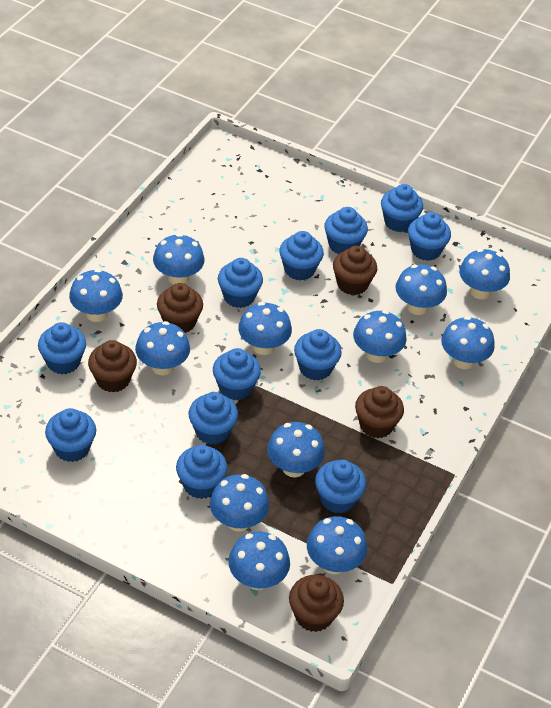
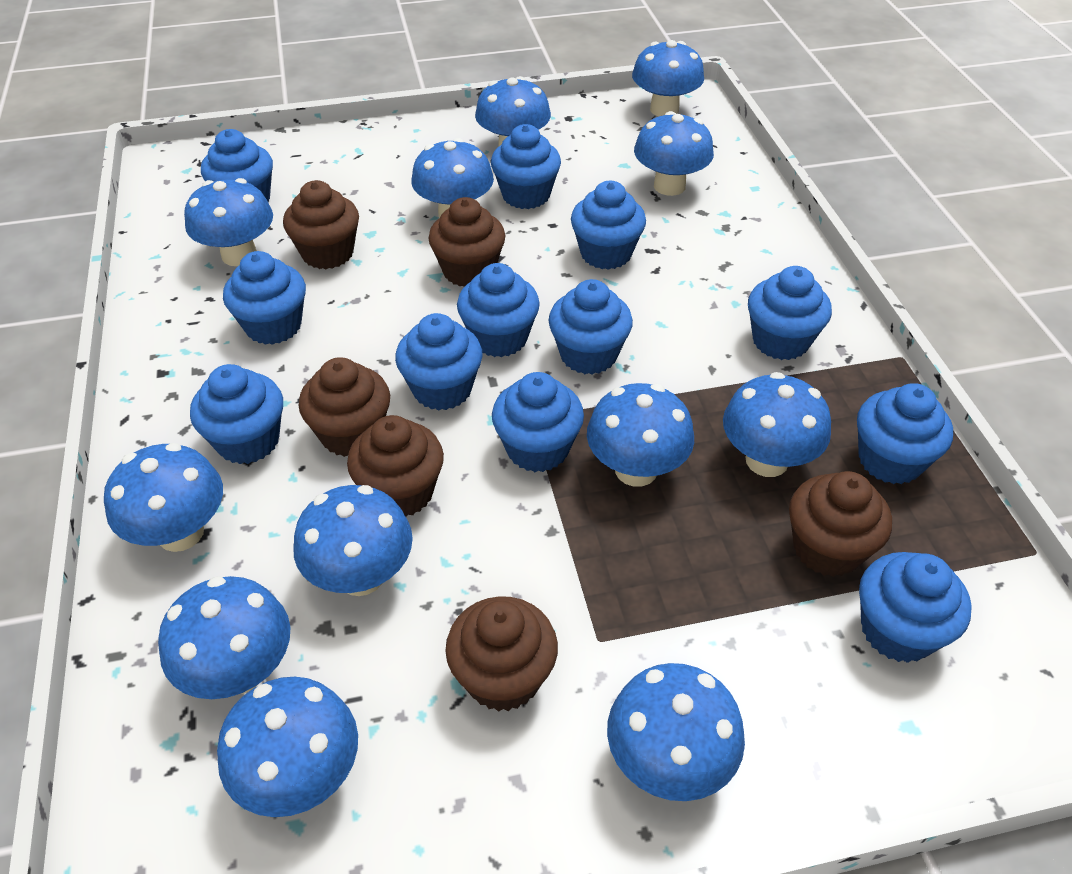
brown cupcake: [88,340,137,393] [157,283,203,333] [289,575,344,632] [333,246,377,295] [355,386,404,438] = 5 -> [283,180,359,269] [299,357,390,457] [347,415,444,516] [428,197,505,287] [445,596,558,712] [789,471,892,577] = 6

